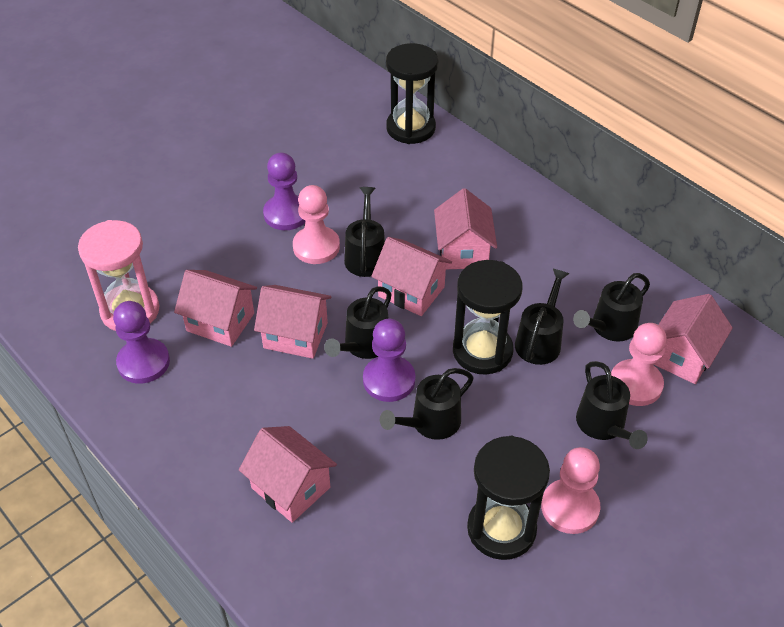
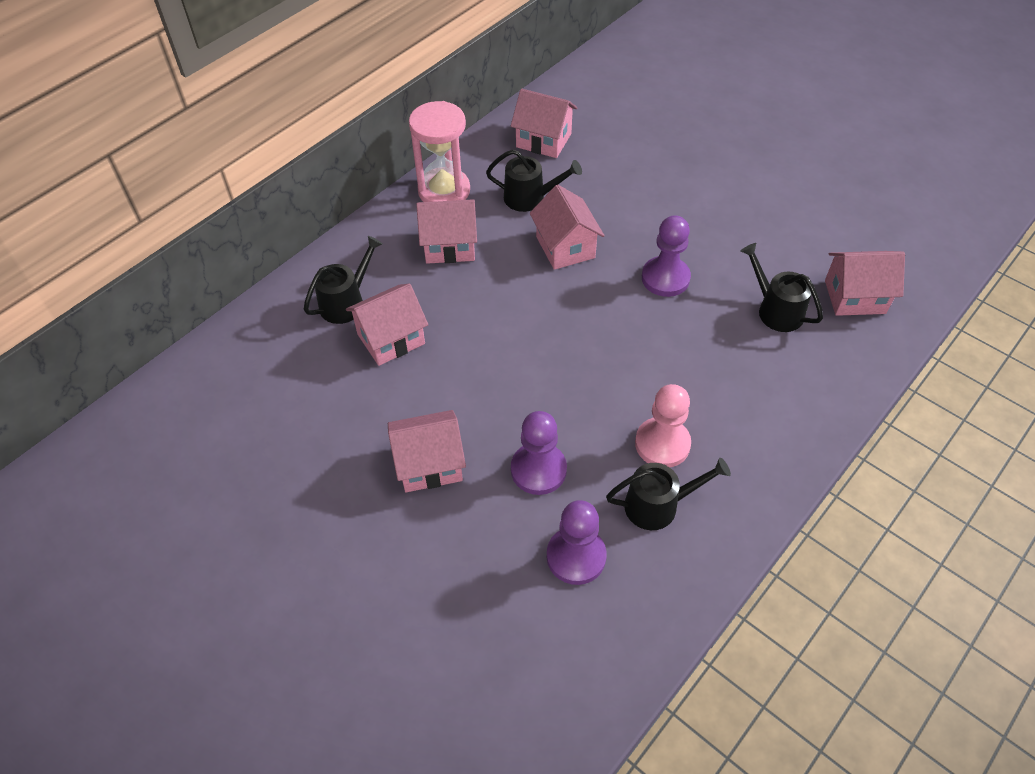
black hourglass: [386,43,438,144] [453,260,522,375] [467,436,550,560] = 3 -> none = 0
black watering can: [324,286,391,359] [344,187,385,277] [380,368,474,440] [515,269,569,365] [573,273,650,342] [576,361,648,449] = 6 -> [304,236,383,324] [486,149,582,212] [606,458,731,530] [741,243,823,332] = 4
pink pawn: [293,185,340,264] [541,447,601,534] [611,323,667,406] = 3 -> [635,384,691,467] = 1

